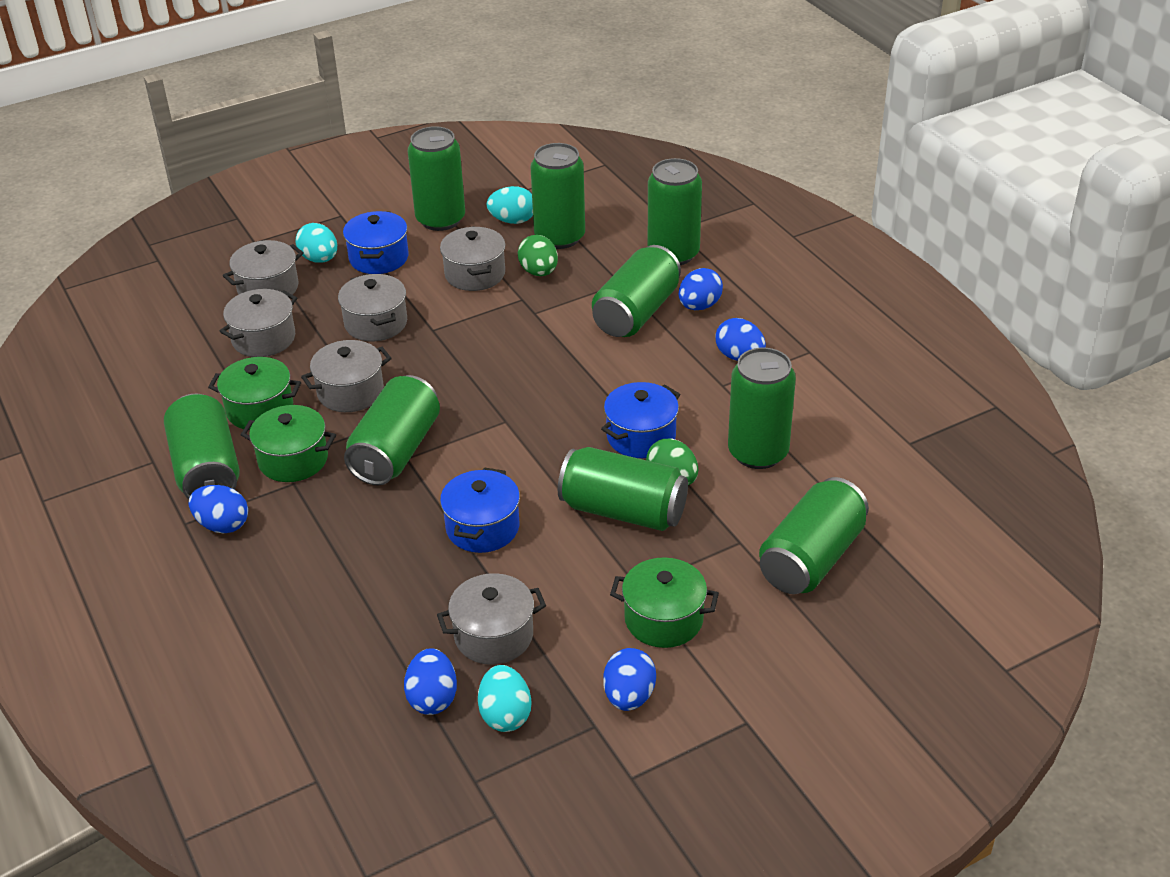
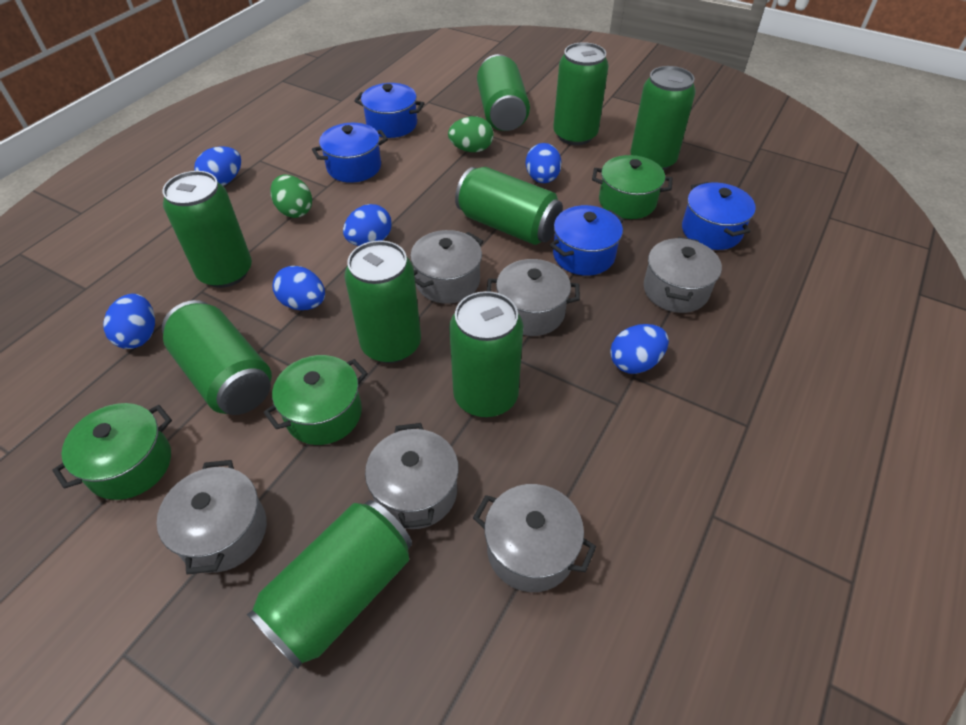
blue egg: [189,485,248,533] [404,648,457,715] [603,648,656,711] [679,268,723,310] [715,318,766,361] = 5 -> [103,294,155,349] [194,146,241,186] [272,266,325,310] [343,204,392,246] [526,143,562,183] [610,324,669,374] = 6
blue pot: [343,211,409,274] [440,467,520,553] [601,382,680,458] = 3 -> [312,123,388,183] [354,83,425,138] [550,205,624,276] [682,182,756,250] = 4
turquoise egg: [296,223,337,263] [478,665,531,732] [486,186,533,224] = 3 -> none = 0

